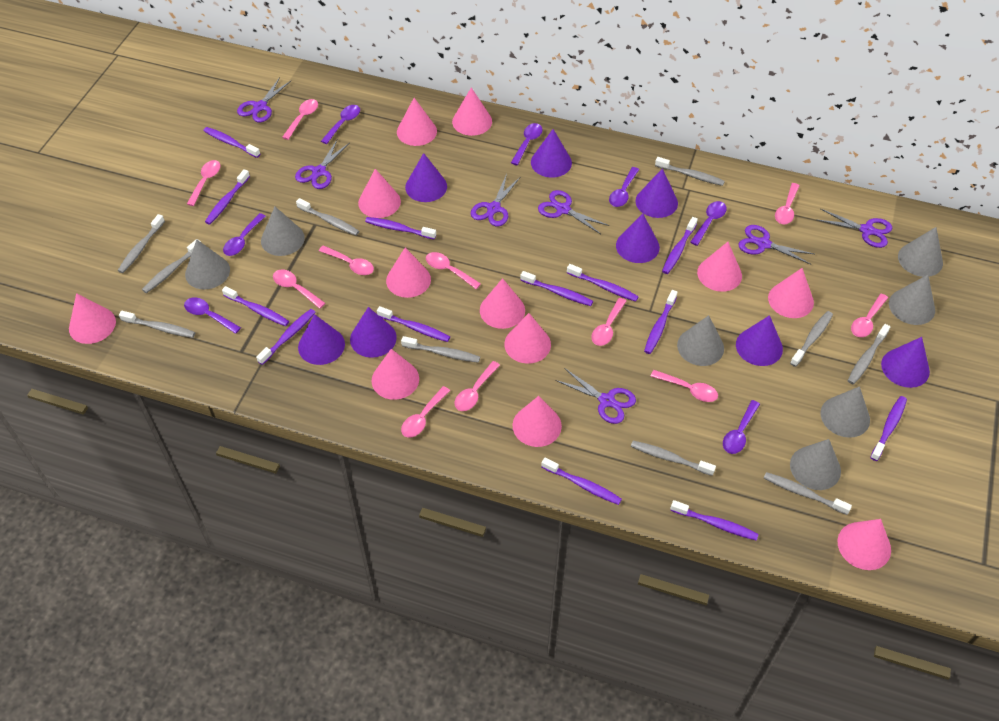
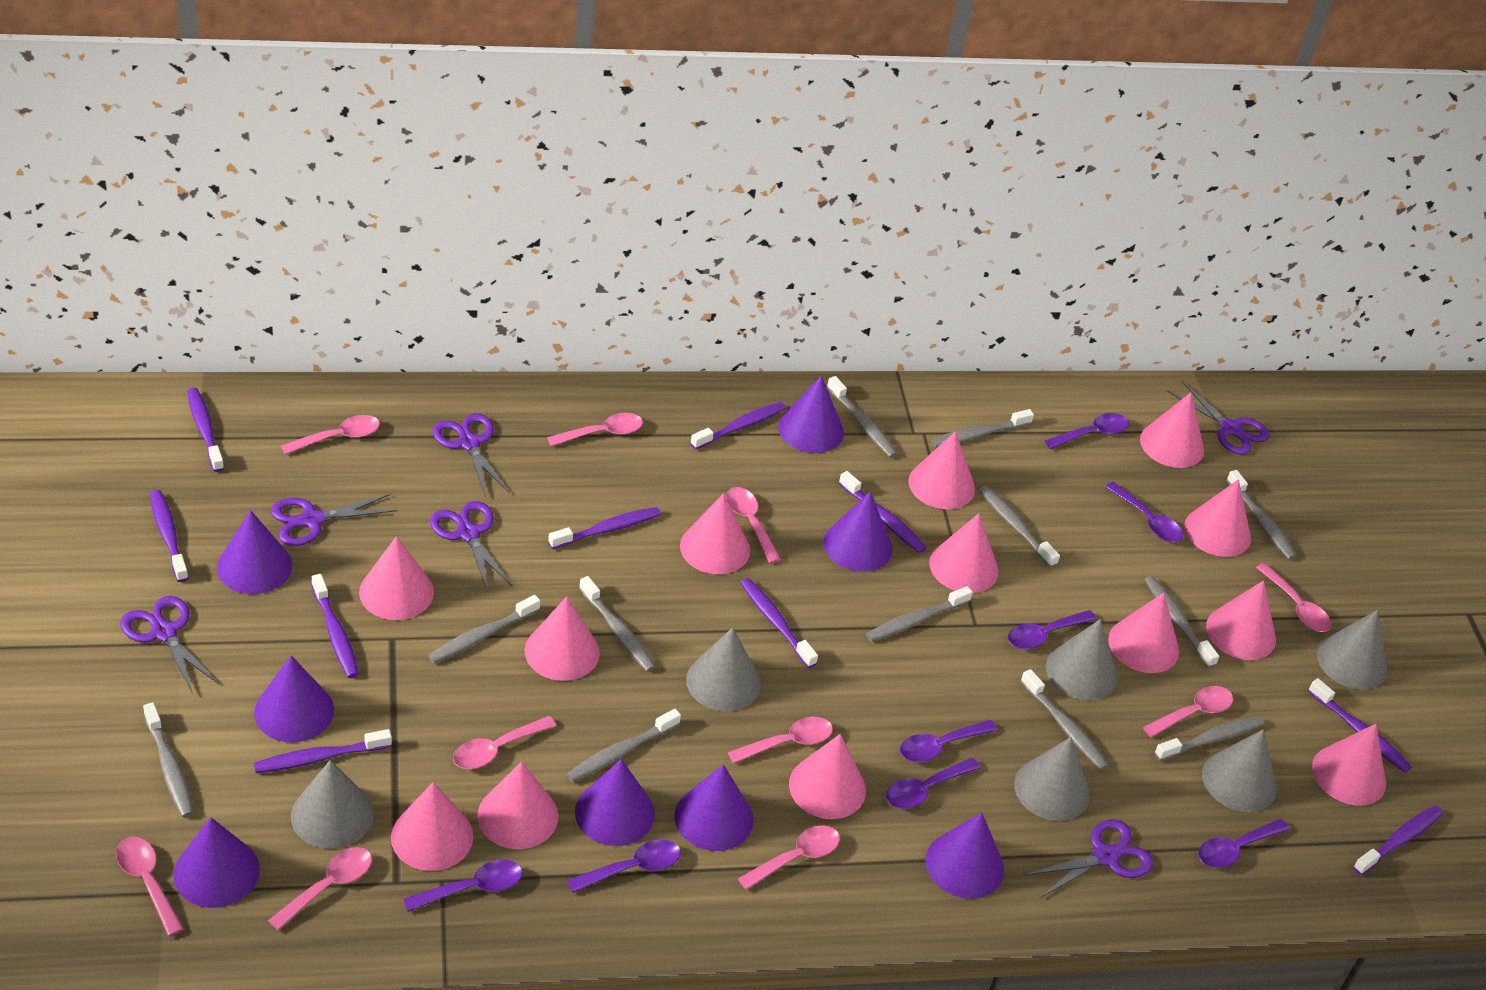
grey cone: [185,239,230,290] [261,207,305,256] [677,315,724,366] [790,439,841,490] [821,386,870,438] [889,275,935,325] [898,227,943,277] = 7 -> [291,760,374,849] [686,627,761,711] [1014,737,1090,821] [1046,619,1118,700] [1202,729,1277,812] [1317,610,1387,689] = 6
grey toothbrush: [118,214,165,273] [119,311,195,338] [142,239,201,293] [296,198,359,236] [401,336,480,363] [631,441,716,476] [655,157,725,186] [764,472,852,515] [790,311,833,367] [848,324,890,384] = 10 -> [143,702,194,817] [428,595,540,663] [566,709,681,782] [579,576,656,672] [827,376,898,458] [866,586,973,642] [931,409,1034,447] [979,486,1060,568] [1020,669,1109,770] [1144,576,1219,668] [1154,716,1264,761] [1226,470,1296,560] = 12
pink cone: [69,293,116,344] [358,169,401,218] [372,349,419,400] [386,248,431,298] [397,98,437,146] [452,87,492,136] [480,278,525,329] [504,313,551,364] [512,396,562,447] [697,242,742,292] [768,268,814,318] [838,519,891,570] = 12 -> [359,536,434,620] [391,782,473,871] [478,761,558,849] [525,597,600,681] [680,493,750,574] [789,734,866,819] [908,431,975,509] [929,513,999,593] [1108,593,1179,673] [1140,392,1204,468] [1184,479,1251,557] [1206,580,1276,660] [1312,724,1386,806] = 13
pink spoon: [187,160,221,206] [273,270,326,309] [282,99,318,140] [319,246,374,275] [401,386,450,438] [426,252,481,289] [455,361,500,411] [591,298,626,346] [650,370,718,402] [775,183,800,224] [851,294,888,337] = 11 -> [116,837,184,936] [268,847,372,931] [281,415,380,455] [453,716,556,769] [547,413,643,446] [726,487,781,563] [728,717,833,764] [738,825,840,890] [1143,686,1233,738] [1256,563,1331,632] = 10
purple scissors: [237,77,291,122] [295,140,349,189] [471,174,520,226] [538,190,609,234] [555,368,636,424] [738,225,814,264] [816,209,892,248] = 7 -> [120,596,219,694] [271,494,397,546] [430,501,513,591] [433,413,510,497] [1024,819,1153,898] [1167,381,1270,455] = 6
purple spoon: [184,297,241,334] [223,213,266,256] [321,105,360,144] [511,123,542,165] [609,167,639,207] [690,201,727,246] [723,400,760,454] = 7 -> [403,860,523,912] [567,840,681,893] [886,758,980,809] [900,720,997,762] [1008,610,1097,649] [1045,413,1129,449] [1105,482,1183,542] [1198,819,1290,868] = 8
purple toothbrush: [203,127,260,158] [205,169,250,224] [222,286,289,326] [256,309,316,365] [365,217,436,239] [377,306,450,342] [520,271,593,306] [541,458,622,505] [567,264,639,302] [644,290,677,354] [662,217,698,274] [670,500,758,541] [870,396,907,461] = 13 -> [150,490,189,582] [187,388,224,472] [254,729,392,773] [311,574,359,678] [548,507,661,549] [690,402,786,450] [740,578,818,668] [839,471,927,553] [1308,678,1412,773] [1353,805,1443,875] = 10

